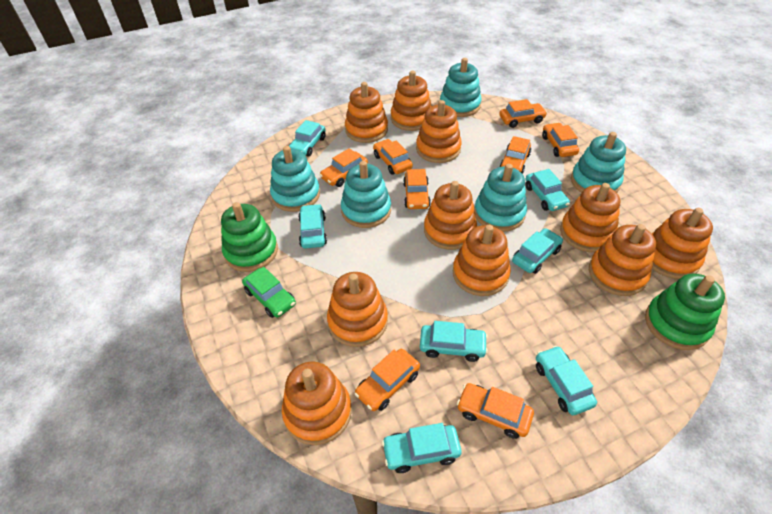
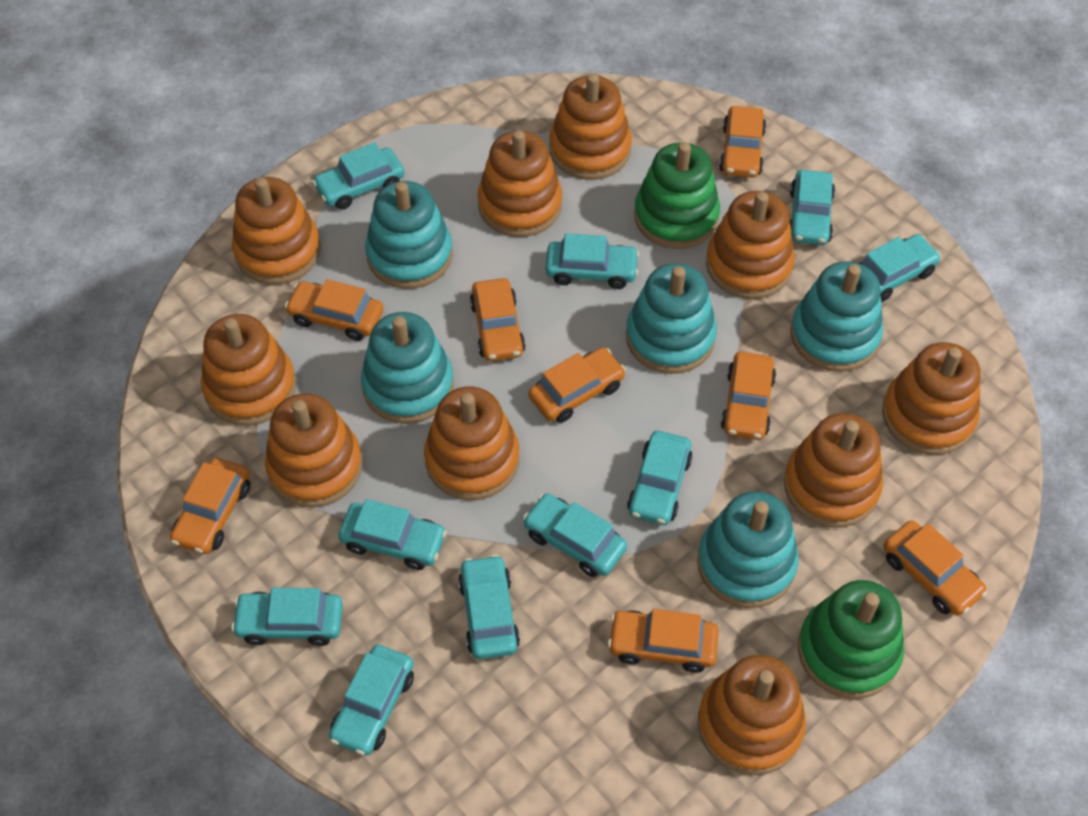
green car: [242,267,296,318] = 1 -> none = 0
turquoise car: [289,120,326,156] [298,204,327,249] [382,423,462,473] [420,321,488,362] [512,228,563,274] [525,169,570,211] [536,346,597,415] = 7 -> [231,588,343,646] [312,142,404,210] [329,645,414,756] [338,499,447,570] [458,554,520,659] [523,493,627,577] [546,233,639,289] [627,431,692,525] [789,170,835,245] [859,234,941,302] = 10

